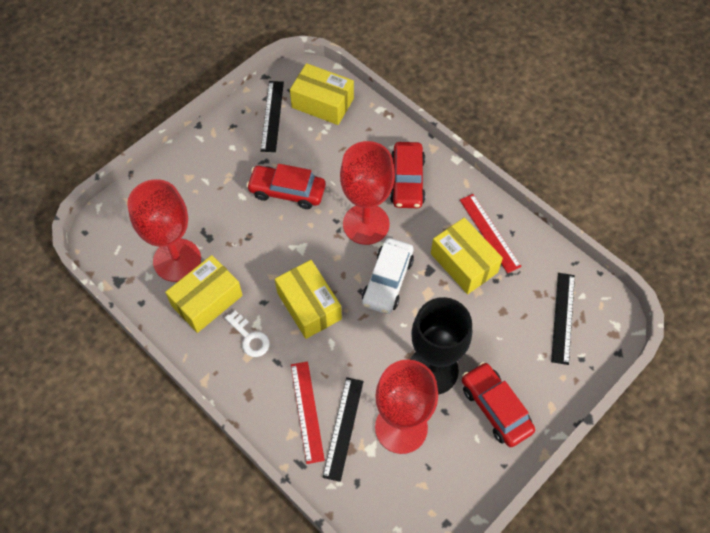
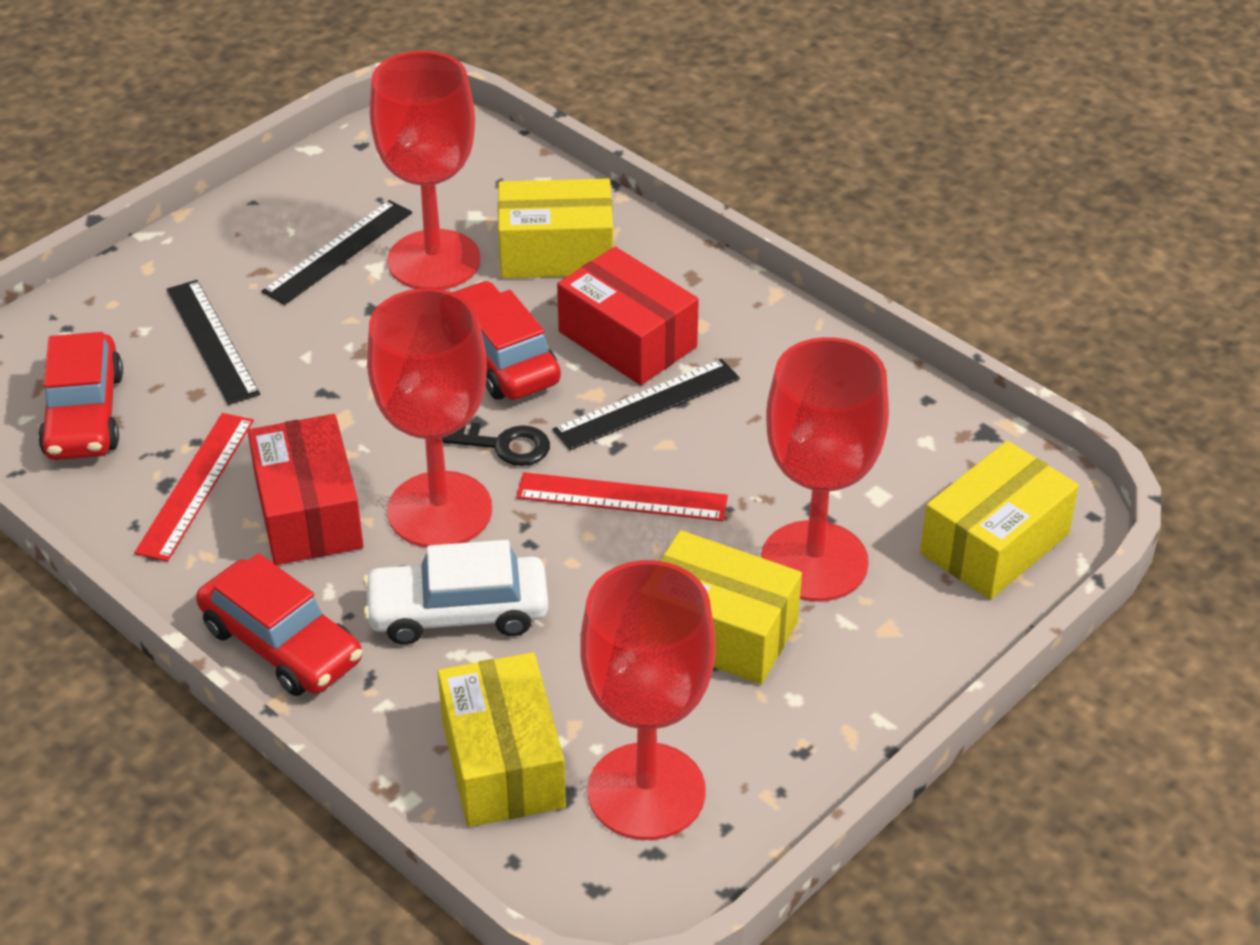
black goblet: [410,297,472,395] = 1 -> none = 0
black key: none = 0 -> [442,422,550,466] = 1
red box: none = 0 -> [248,414,363,565] [557,247,699,385] = 2
red goblet: [127,179,201,282] [340,141,395,245] [375,359,438,454] = 3 -> [367,288,492,548] [370,51,481,290] [580,560,716,840] [761,337,889,602] = 4
white key: [225,310,270,357] = 1 -> none = 0

